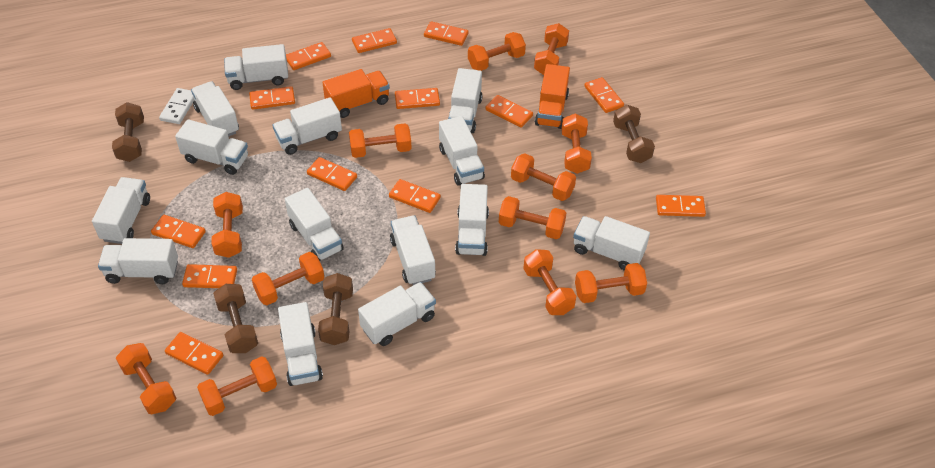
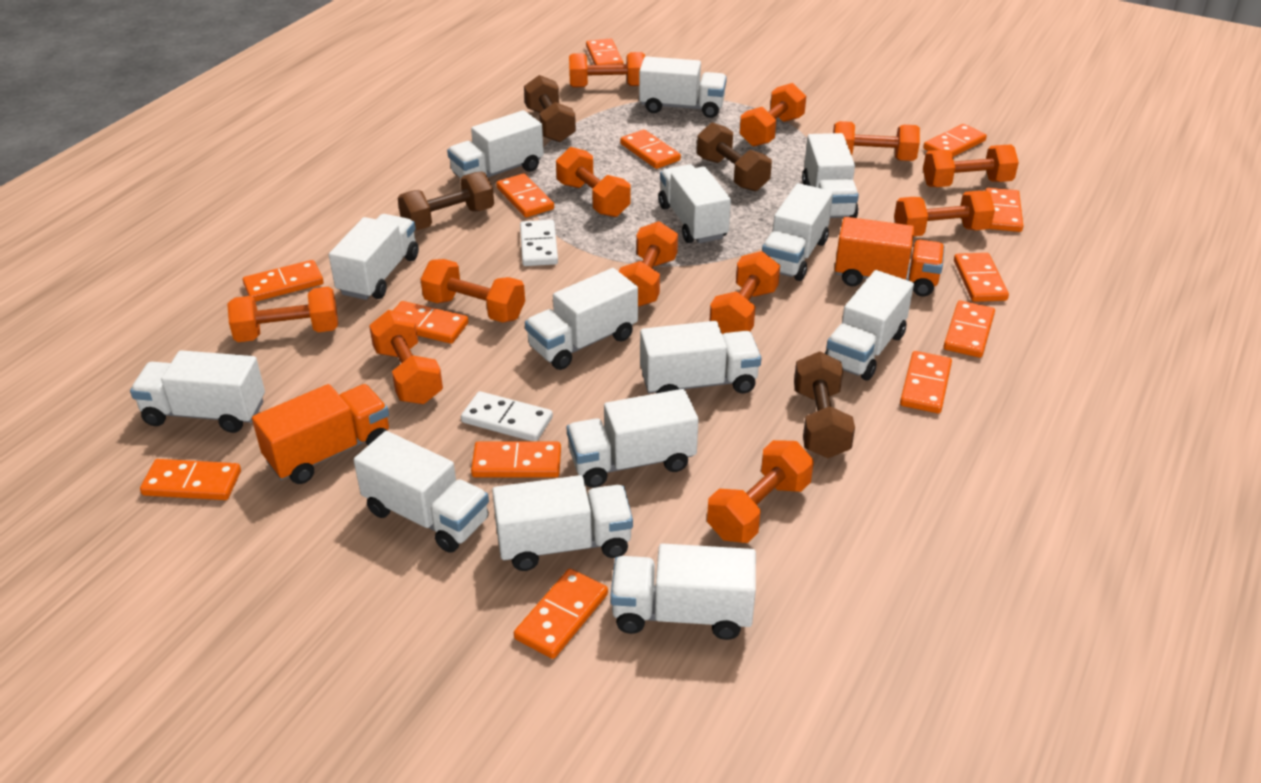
white domino: [159,88,194,124] = 1 -> [461,391,553,442] [520,220,558,266] = 2

